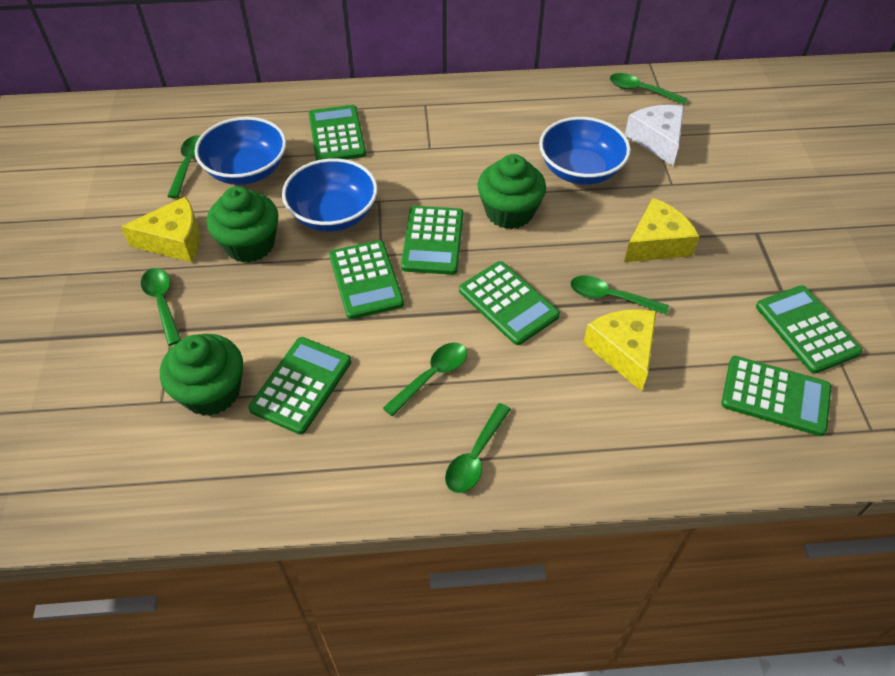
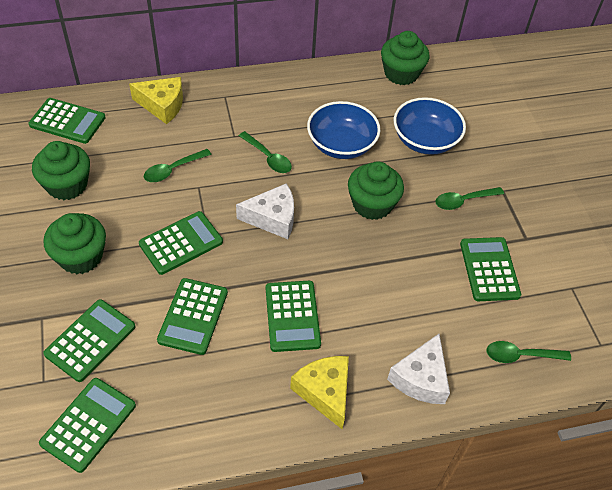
blue bowl: [194,117,286,185] [282,158,378,232] [539,117,631,185] = 3 -> [307,101,380,159] [394,97,466,155] = 2
green cupcake: [160,334,243,416] [207,186,278,262] [478,154,546,229] = 3 -> [32,141,90,200] [44,213,106,274] [348,161,404,220] [381,31,429,85] = 4
green spoon: [141,268,181,345] [167,135,200,198] [383,343,467,416] [445,403,511,493] [570,275,669,315] [610,73,687,105] = 6 -> [144,149,212,182] [239,131,292,173] [435,187,504,210] [486,341,571,363] = 4
white cheese: [625,105,684,166] = 1 -> [236,183,294,239] [387,334,450,404] = 2
yellow cheese: [121,196,200,262] [583,309,657,391] [624,198,700,262] = 3 -> [129,77,183,124] [290,356,349,429] = 2

